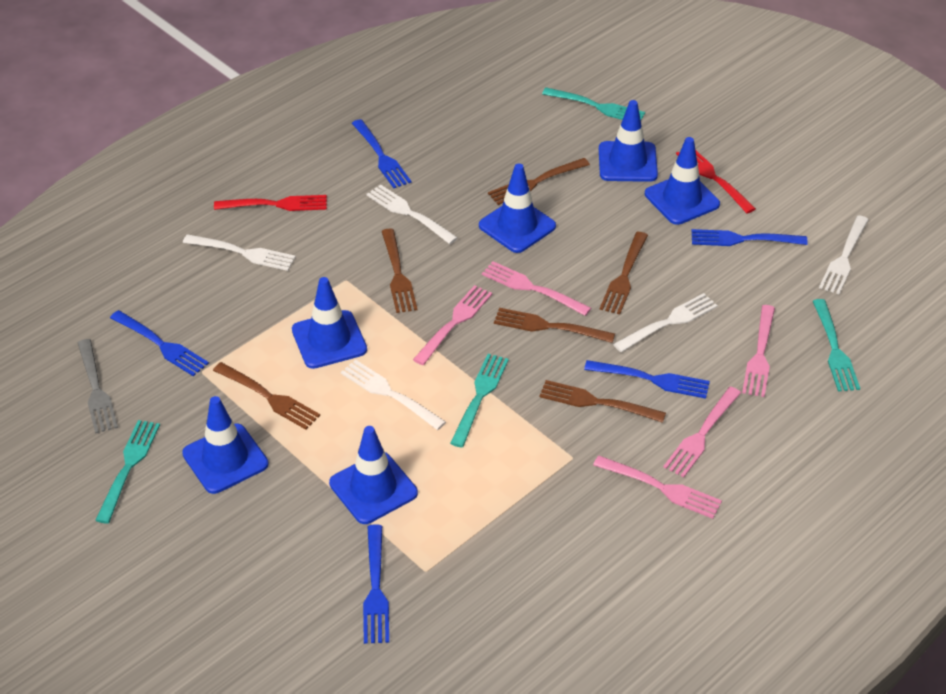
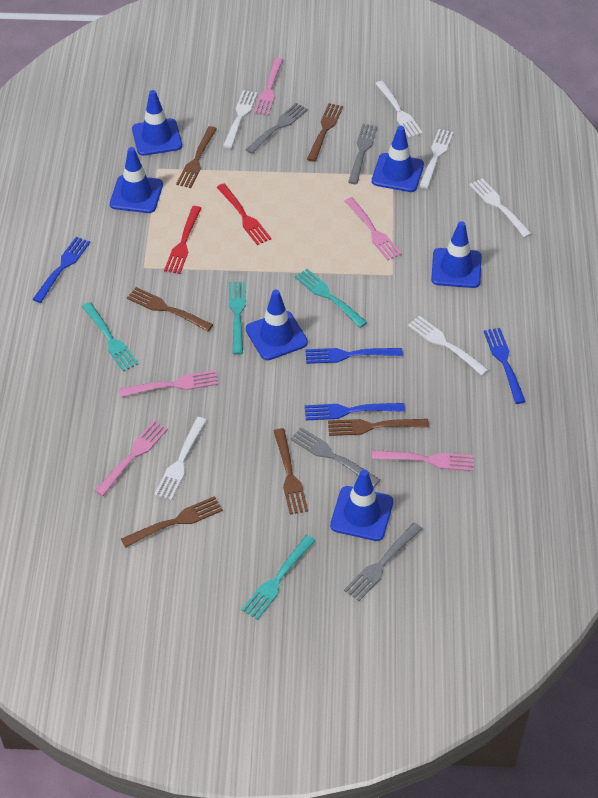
blue fork: [110,310,209,376] [352,119,411,188] [363,524,389,644] [584,360,710,399] [691,229,808,246] = 5 -> [32,237,90,303] [305,348,403,364] [305,403,405,420] [484,328,526,404] = 4
grey fork: [78,339,118,434] = 1 -> [246,103,308,154] [290,427,380,487] [344,522,423,601] [348,124,377,184] = 4
white fork: [183,234,296,271] [341,360,446,430] [366,184,458,244] [613,293,718,352] [819,215,869,294] = 5 -> [154,417,207,500] [223,90,258,148] [375,81,423,138] [408,316,489,375] [419,129,453,189] [470,178,532,238] = 6

